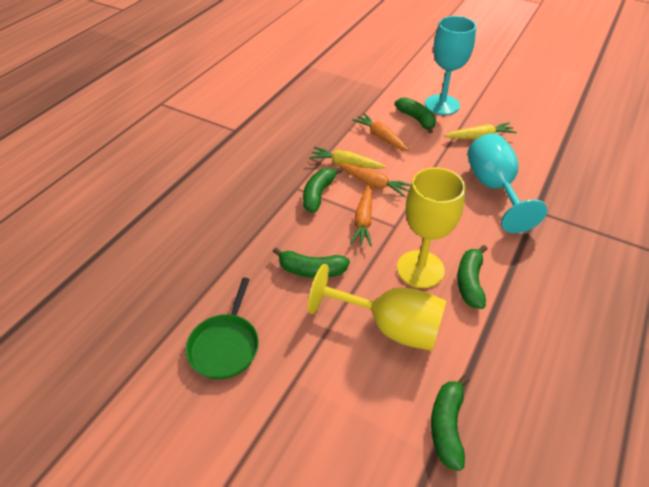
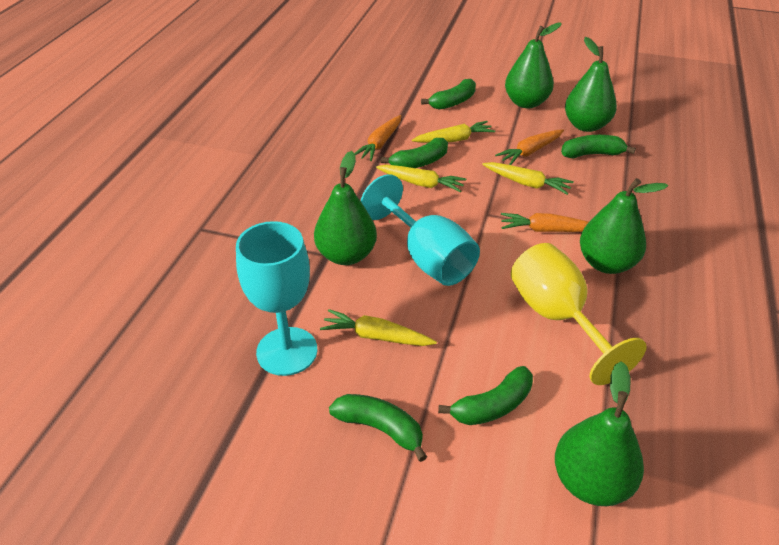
green pan: [185,277,259,379] = 1 -> none = 0
green pear: none = 0 -> [314,151,377,265] [505,23,562,108] [555,361,644,506] [565,37,617,132] [580,178,668,274] = 5
yellow carrot: [309,147,386,169] [444,122,517,139] = 2 -> [320,309,437,346] [376,165,466,192] [412,121,495,143] [482,162,574,195] = 4
yellow goblet: [308,264,447,351] [397,167,466,288] = 2 -> [511,243,647,385] = 1

